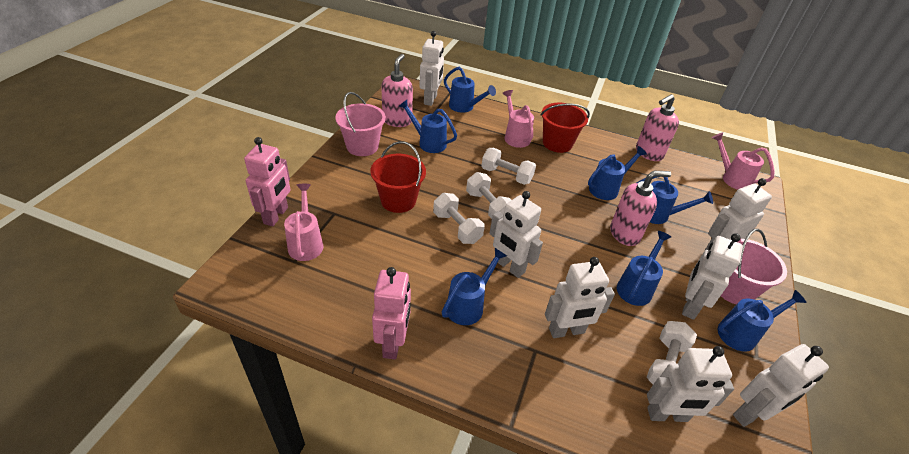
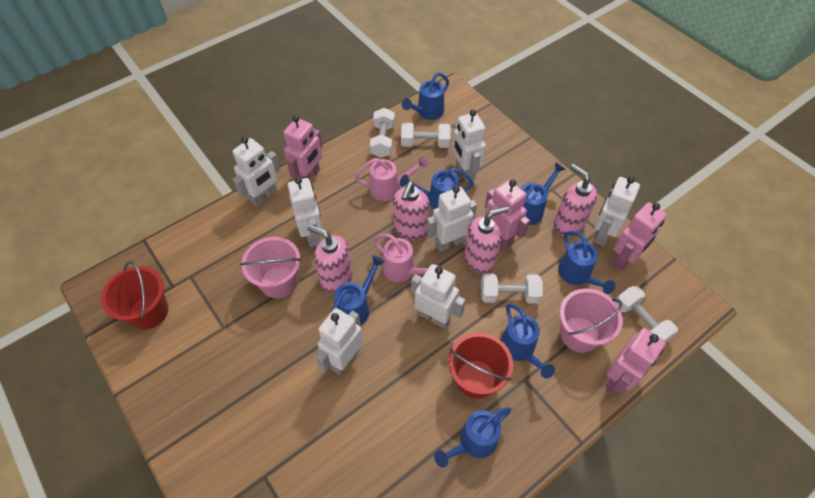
pink robot: [244,137,291,226] [372,267,411,359] = 2 -> [283,115,323,181] [485,179,530,249] [605,328,666,394] [612,202,667,271] = 4
pink soap dispenser: [381,54,413,127] [610,171,671,246] [636,94,679,161] = 3 -> [307,225,352,293] [393,181,430,240] [464,206,509,274] [554,164,597,237] = 4
pink watering can: [284,184,323,261] [502,90,534,148] [712,132,775,190] = 3 -> [355,156,428,201] [373,234,438,282] = 2

